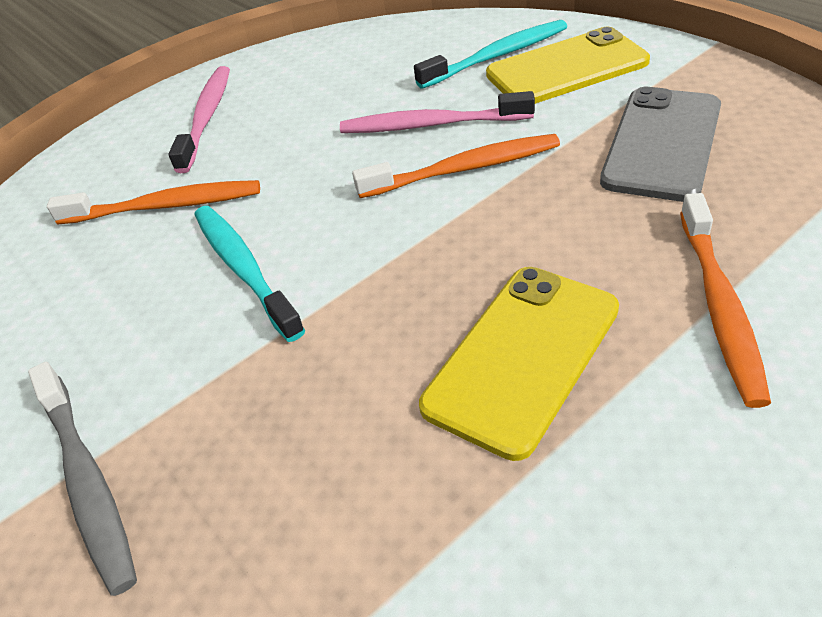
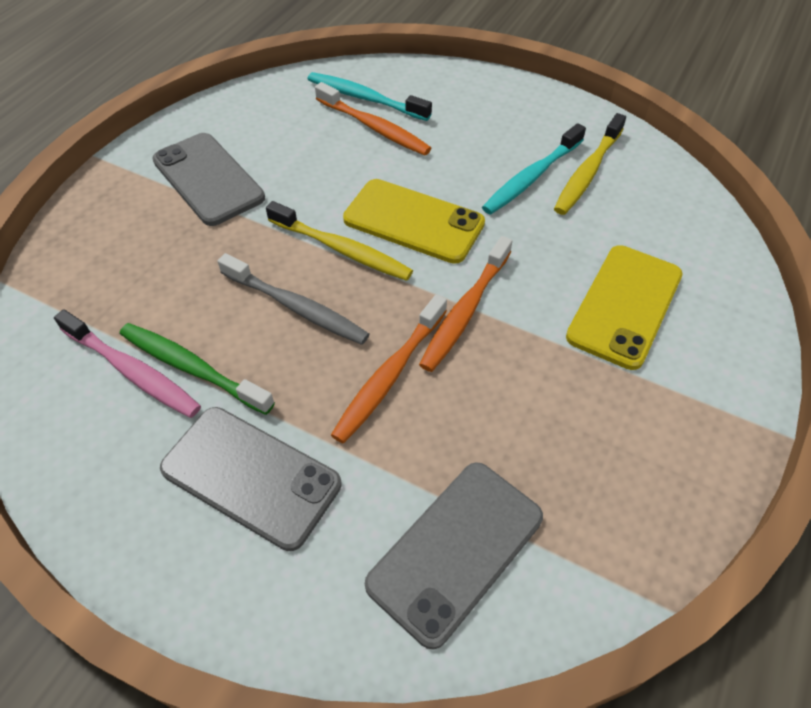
green toothbrush: none = 0 -> [120,323,275,415] = 1
grey phone: [600,87,721,202] = 1 -> [152,133,265,226] [160,407,341,551] [365,462,543,650] = 3
pink toothbrush: [168,66,230,173] [340,91,535,133] = 2 -> [54,309,201,418] = 1
yellow toothbrush: none = 0 -> [266,201,413,281] [554,113,626,215] = 2

